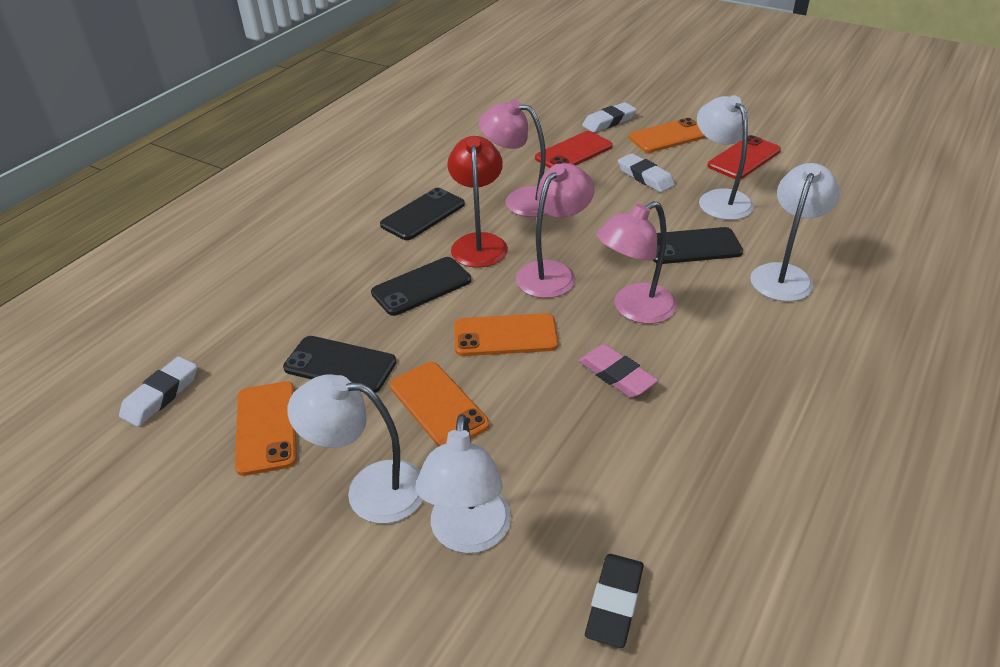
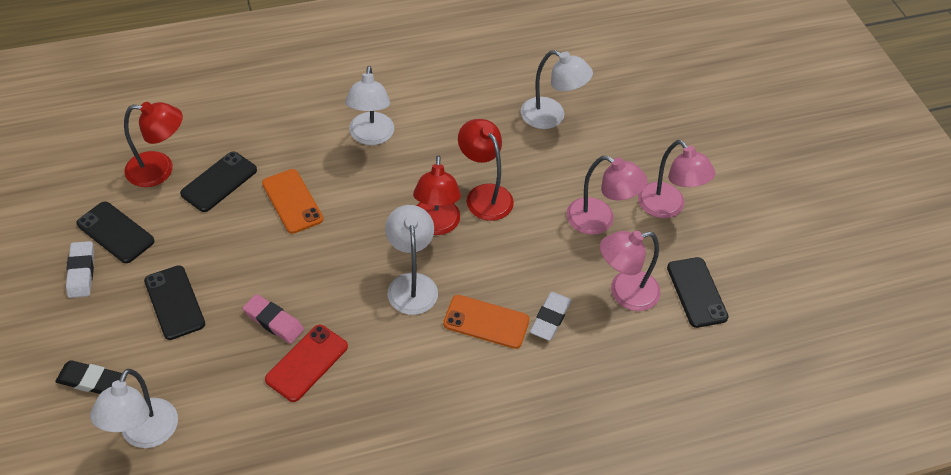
orange phone: [235,381,297,476] [390,362,489,447] [454,313,558,356] [629,118,707,153] = 4 -> [262,169,323,234] [443,295,529,349] = 2
red lamp: [447,136,508,268] = 1 -> [124,102,183,187] [413,155,461,235] [458,119,514,221] = 3
red phone: [535,131,612,168] [707,135,781,179] = 2 -> [265,325,348,402] = 1
white eraser: [119,356,197,427] [582,102,637,133] [618,153,675,193] = 3 -> [66,241,94,298] [530,292,571,341] = 2

